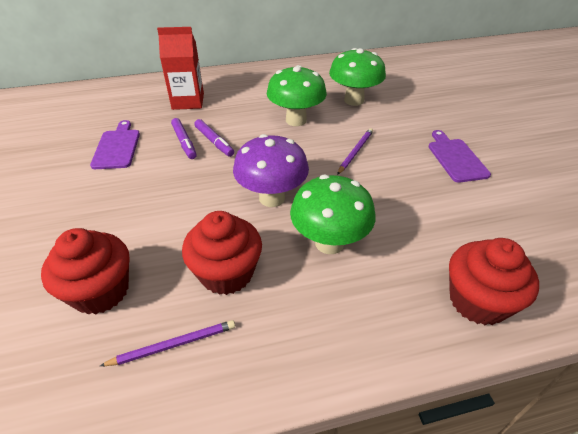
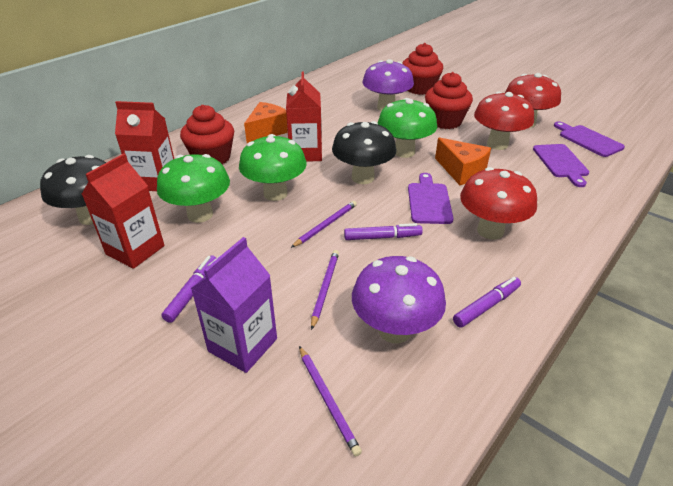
black mushroom: none = 0 -> [40,155,106,225] [332,121,396,184] = 2
orange cheese: none = 0 -> [244,102,288,143] [435,137,491,185] = 2
purple carton: none = 0 -> [191,237,277,373] = 1
purple cutting board: [90,120,140,169] [428,130,491,183] = 2 -> [408,173,454,224] [533,144,589,187] [554,121,625,157] = 3
purple marker: [171,118,197,159] [194,119,234,157] = 2 -> [161,255,216,323] [344,223,423,240] [453,277,521,328] = 3
purple mushroom: [233,134,309,207] = 1 -> [352,256,446,344] [362,59,414,111] = 2
purple pencil: [100,320,235,366] [337,128,373,175] = 2 -> [291,201,357,248] [299,346,362,457] [311,250,339,330] = 3
red carton: [157,27,204,110] = 1 -> [82,153,165,269] [115,101,174,191] [286,71,322,162] = 3
red mushroom: none = 0 -> [460,167,537,240] [474,92,534,150] [505,73,561,128] = 3

